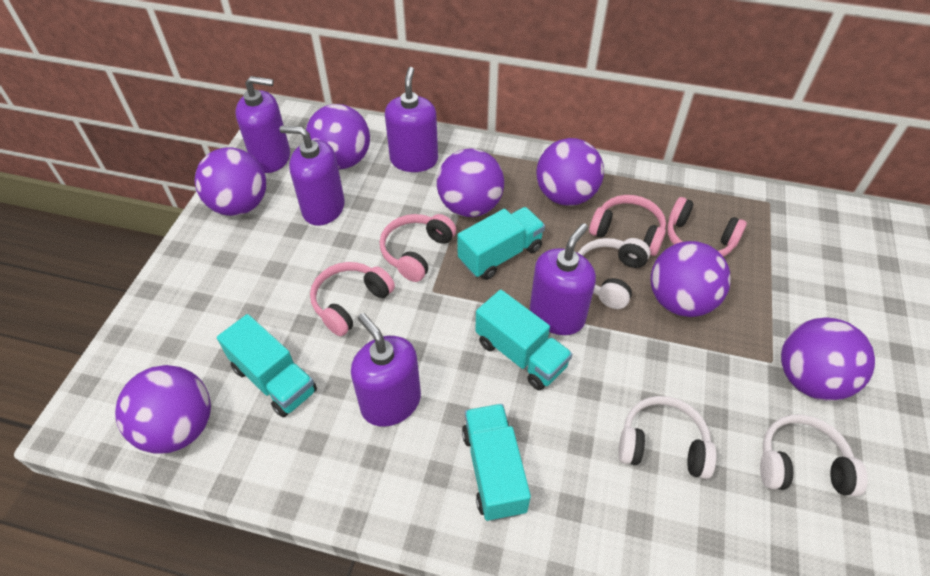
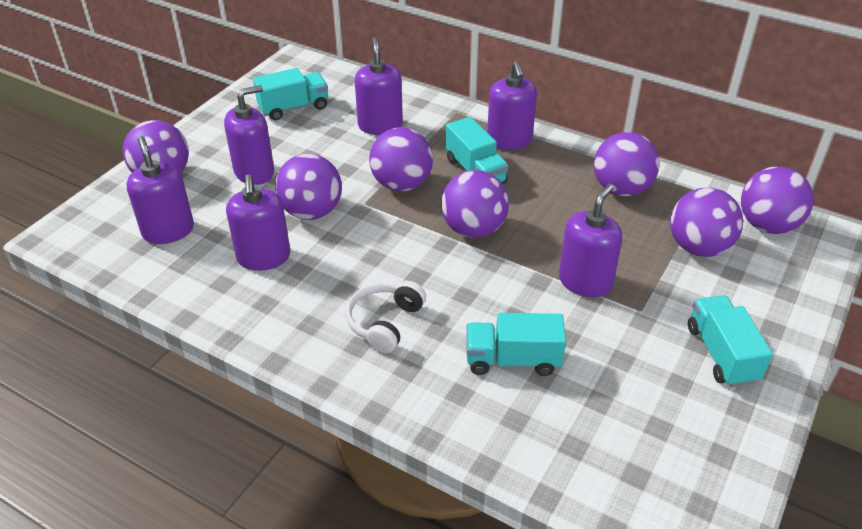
pink headphones: [310,262,395,336] [380,214,456,282] [589,195,666,256] [667,197,747,257] = 4 -> none = 0
purple soap dispenser: [235,76,290,173] [280,126,345,226] [351,313,421,427] [385,67,438,172] [530,223,596,335] = 5 -> [126,136,194,244] [224,85,274,185] [226,175,290,271] [355,37,403,135] [487,61,537,150] [559,184,622,297] = 6
white headphones: [578,238,650,309] [618,396,717,479] [760,414,868,496] = 3 -> [346,281,426,353] = 1

